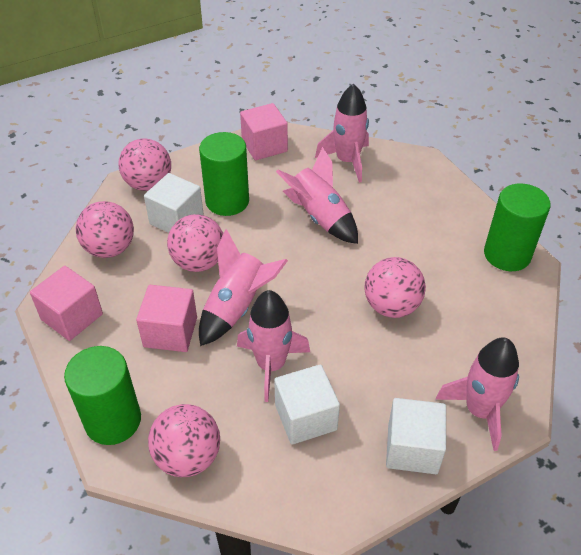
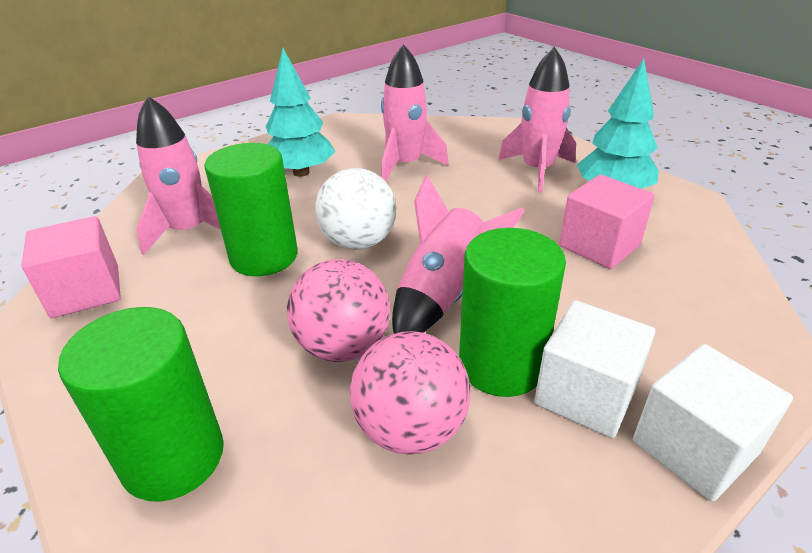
pink ball: [76,201,134,258] [119,138,171,191] [148,404,220,477] [167,214,223,272] [364,257,426,318] = 5 -> [287,259,390,362] [350,331,470,455] = 2
pink cube: [30,266,103,341] [136,285,197,352] [240,103,288,160] = 3 -> [21,216,121,318] [559,174,655,269] = 2
pink rocket: [199,229,288,346] [237,290,310,402] [276,147,358,244] [315,84,369,183] [435,338,519,451] = 5 -> [136,96,221,255] [381,44,449,182] [392,175,525,334] [498,47,576,193] = 4
turquoise tree: none = 0 -> [266,48,335,177] [577,59,659,189] = 2
white ball: none = 0 -> [315,168,397,250] = 1
white cube: [144,173,204,233] [274,364,340,445] [386,398,446,474] = 3 -> [534,300,655,438] [633,344,793,502] = 2

